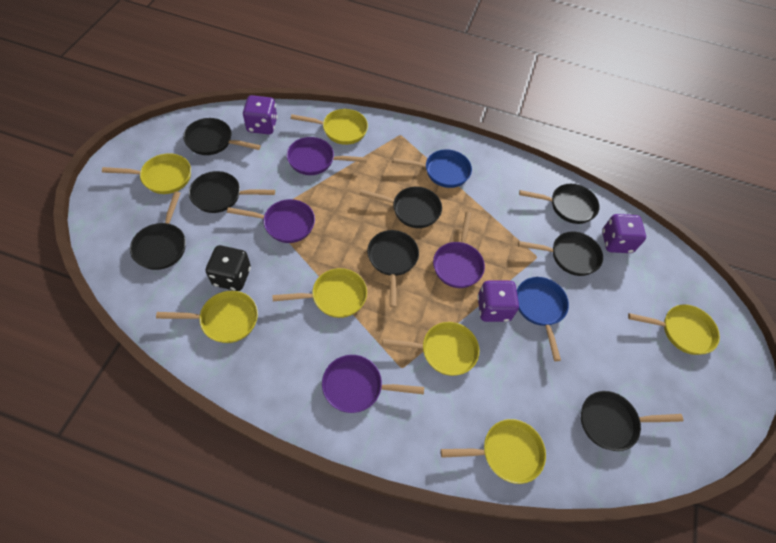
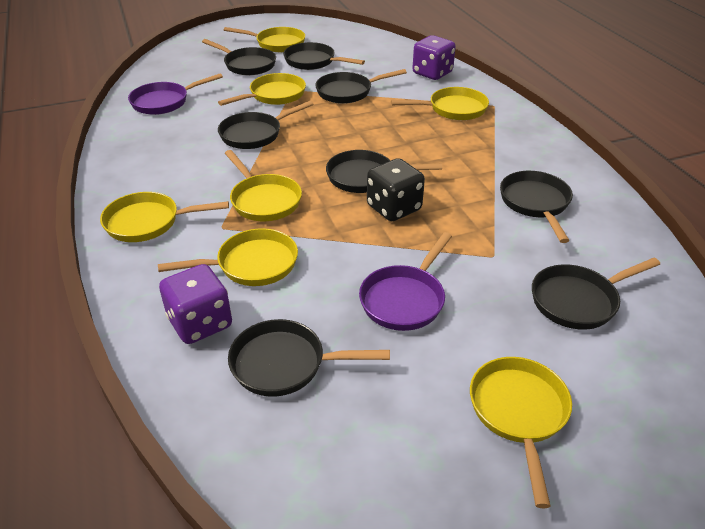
blue pan: [393,149,472,188] [517,277,569,361] = 2 -> none = 0
purple dice: [243,95,277,134] [477,280,519,322] [602,214,646,253] = 3 -> [159,264,232,344] [413,35,456,80] = 2
purple pan: [227,199,315,243] [287,137,367,175] [322,355,424,413] [433,212,485,288] = 4 -> [128,73,223,115] [359,232,452,331] = 2

